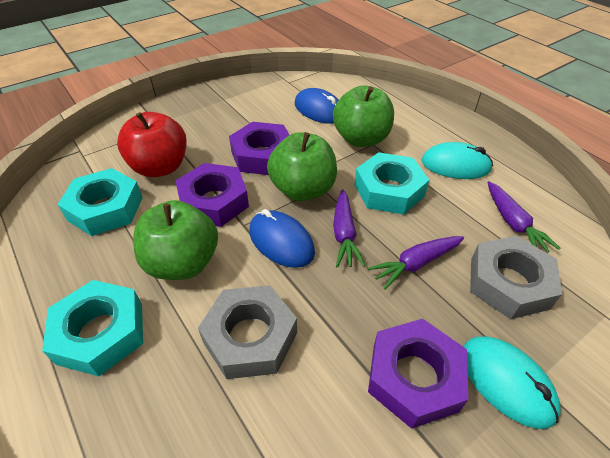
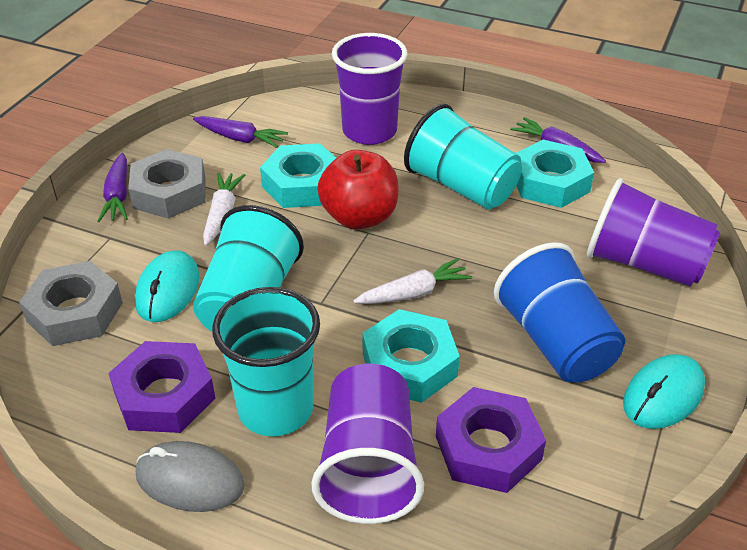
blue cup: none = 0 -> [494,242,625,382] = 1
blue mouse: [249,209,315,268] [295,88,338,124] = 2 -> none = 0
green apple: [133,200,218,280] [267,132,337,201] [333,85,394,147] = 3 -> none = 0
grey mouse: none = 0 -> [136,441,245,512] = 1
purple cup: none = 0 -> [311,364,424,524] [332,33,407,145] [587,178,720,287] = 3
purple nut: [176,163,249,227] [229,122,289,175] [368,319,468,429] = 3 -> [108,341,215,433] [436,387,546,493] = 2
turquoise cup: none = 0 -> [193,205,304,332] [212,287,320,436] [404,104,522,209] = 3
white carrot: none = 0 -> [203,173,245,246] [353,258,472,304] = 2

